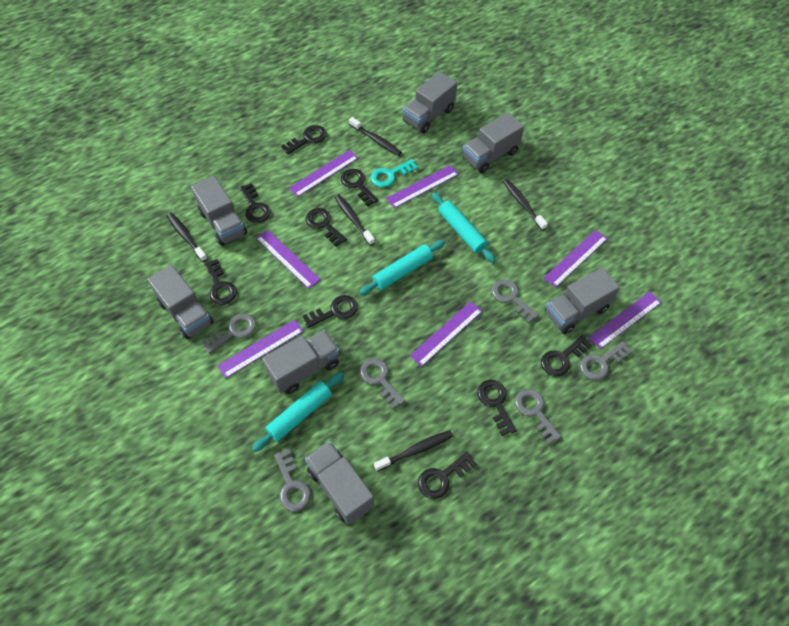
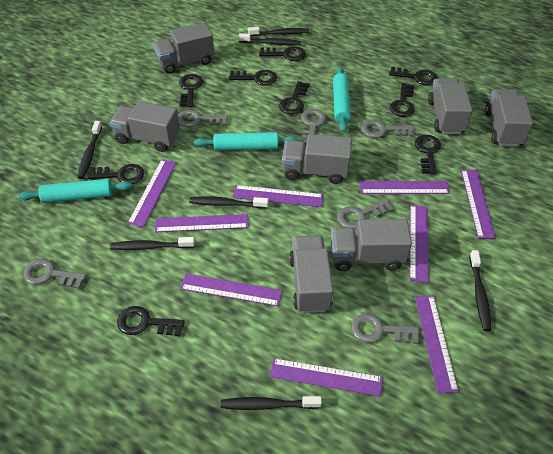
black toothbrush: [167,213,208,262] [335,194,375,246] [349,117,402,156] [374,430,453,471] [503,179,548,230] = 5 -> [77,121,102,179] [110,237,195,250] [189,196,268,209] [221,396,322,410] [239,33,301,45] [248,27,309,36] [469,250,491,331] = 7
purple ruler: [217,320,303,378] [256,230,321,289] [289,150,358,197] [386,165,459,208] [410,301,482,367] [544,230,608,288] [589,291,662,349] = 7 -> [128,159,176,227] [155,214,249,232] [180,274,282,307] [233,185,323,207] [270,358,383,397] [360,181,450,194] [410,205,429,282] [415,295,459,394] [461,170,496,239] = 9
turquoise key: [371,159,418,187] = 1 -> none = 0

